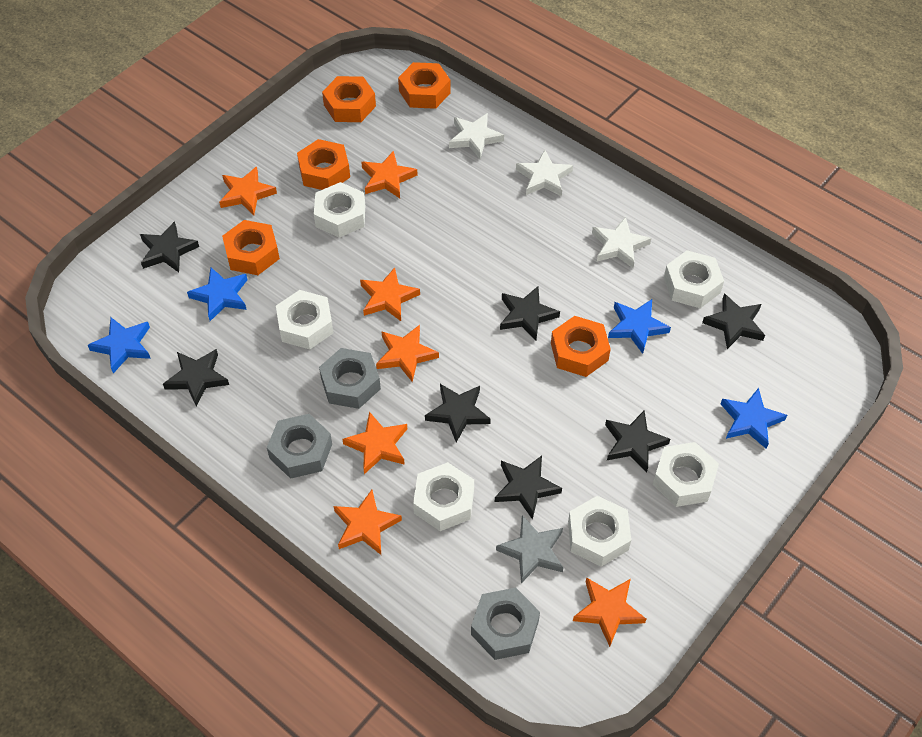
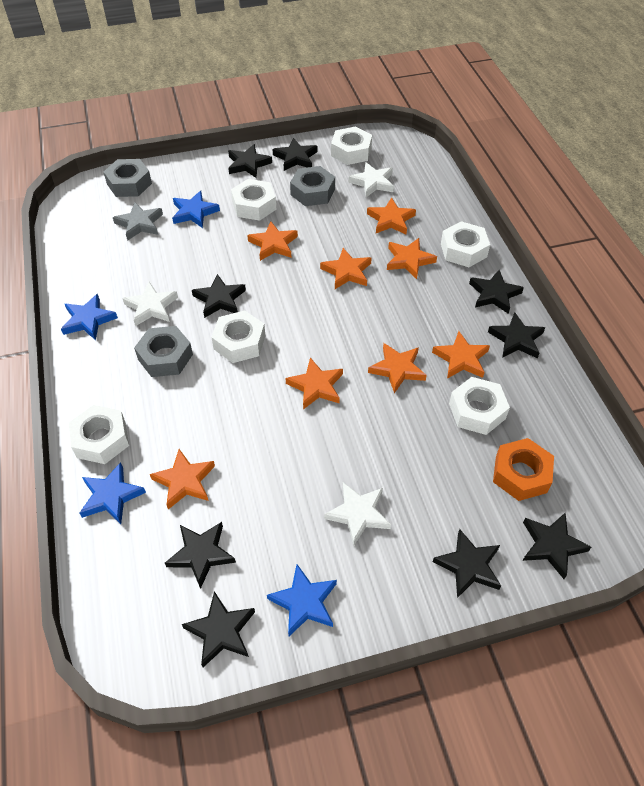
black star: [140,221,199,272] [163,349,229,406] [425,384,491,442] [495,456,562,520] [500,286,560,341] [605,411,670,472] [702,293,765,349] = 7 -> [165,522,236,589] [182,591,255,667] [192,274,246,318] [228,144,272,178] [273,138,317,171] [433,529,501,598] [469,270,524,314] [488,313,545,358] [523,513,591,579] = 9
orange nut: [222,220,280,275] [297,139,350,190] [322,76,376,122] [398,62,451,109] [551,316,611,377] = 5 -> [493,438,554,501] = 1
orange star: [219,166,277,215] [334,490,402,555] [342,412,407,474] [360,267,420,321] [361,151,417,198] [376,325,439,382] [573,577,646,647] = 7 -> [150,449,215,509] [247,222,298,261] [286,358,343,409] [320,248,372,289] [367,197,416,234] [368,343,427,393] [387,238,437,279] [432,331,490,379] = 8

